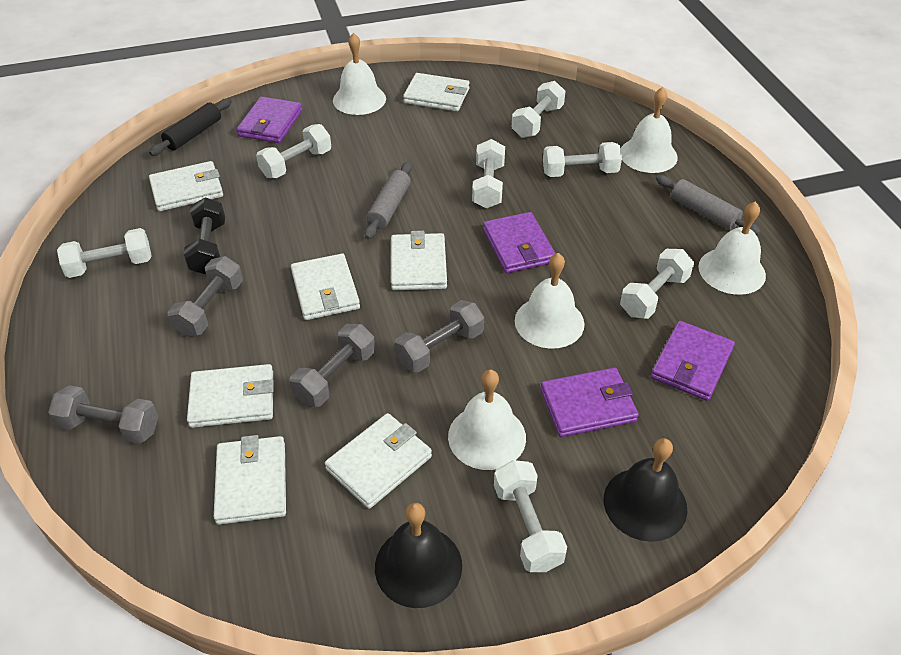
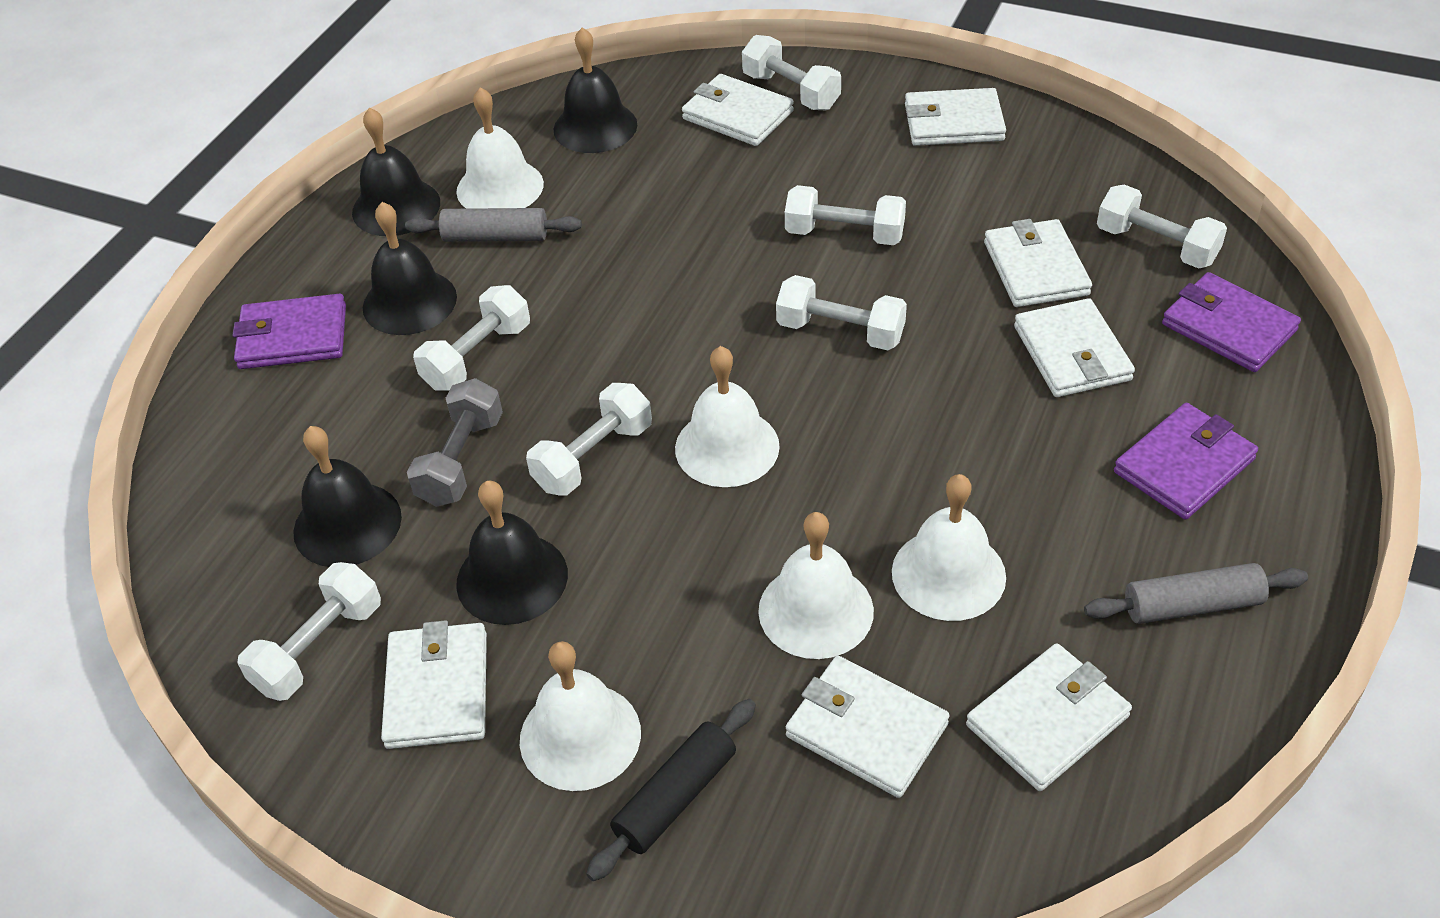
black bell: [375,503,462,608] [604,438,687,542] = 2 -> [293,426,402,567] [352,107,440,236] [363,202,457,335] [456,480,568,625] [553,27,637,153] = 5
black dumbbell: [183,198,225,274] = 1 -> none = 0
grey dumbbell: [48,385,158,444] [168,256,243,337] [289,324,375,407] [395,300,484,372] = 4 -> [407,378,503,507] = 1
purple wallet: [237,96,302,143] [483,212,556,273] [540,367,639,437] [651,321,735,401] = 4 -> [232,294,346,369] [1114,403,1258,520] [1162,272,1301,372] = 3

